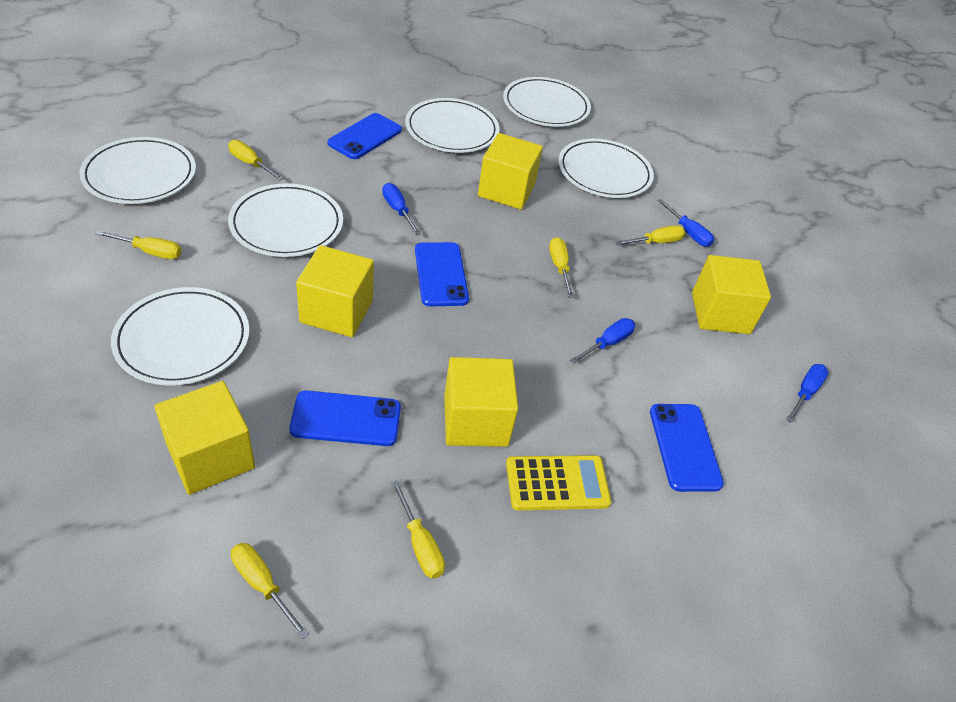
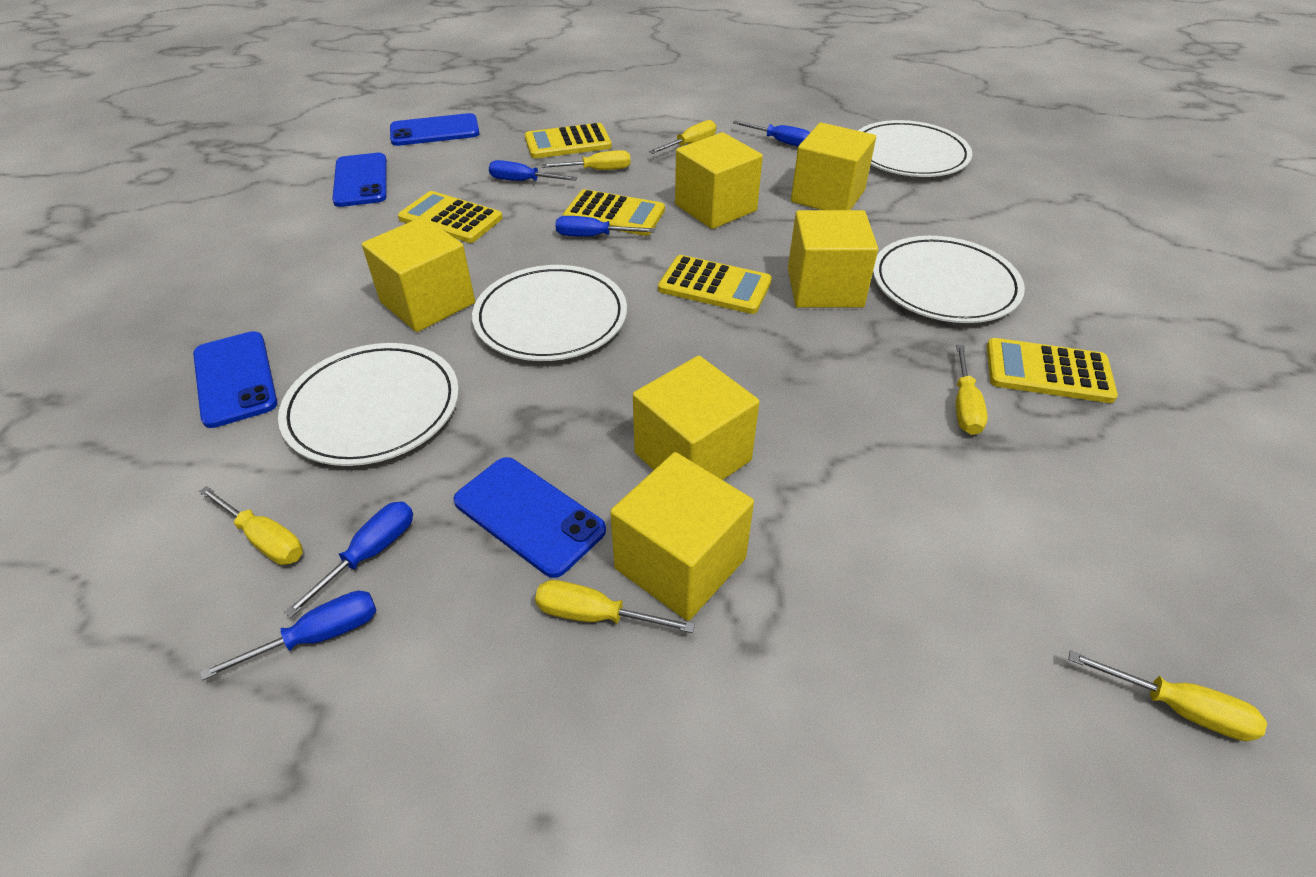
blue screwdriver: [382,183,421,235] [570,318,635,364] [657,199,714,247] [786,364,828,423] = 4 -> [200,591,376,680] [284,501,413,618] [489,160,577,181] [555,216,655,237] [733,120,810,147] = 5
white plate: [79,137,196,204] [111,287,249,386] [228,183,343,257] [405,98,499,153] [503,77,591,127] [558,139,654,198] = 6 -> [278,343,459,466] [472,265,627,361] [858,120,972,177] [873,236,1025,323] = 4
yellow calculator: [506,455,611,510] = 1 -> [398,191,503,243] [525,123,612,158] [563,189,665,236] [658,255,772,314] [987,338,1118,403] = 5
yellow cube: [154,381,255,495] [296,245,374,337] [444,357,518,447] [478,133,543,210] [692,255,771,334] = 5 -> [362,217,475,332] [610,452,754,621] [633,356,760,480] [675,132,763,229] [788,210,878,308] [791,123,876,210] = 6

